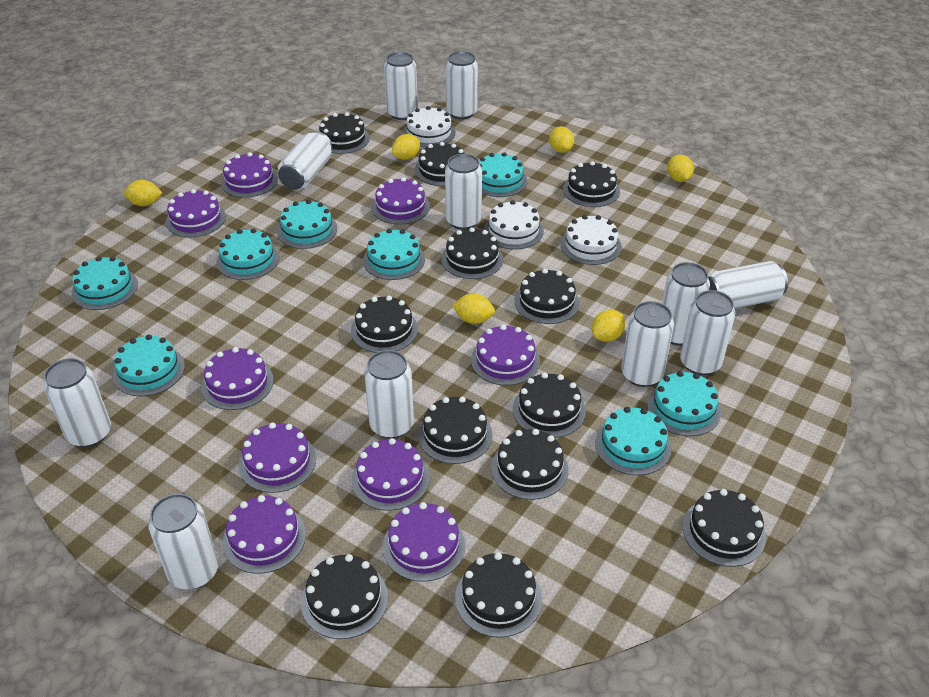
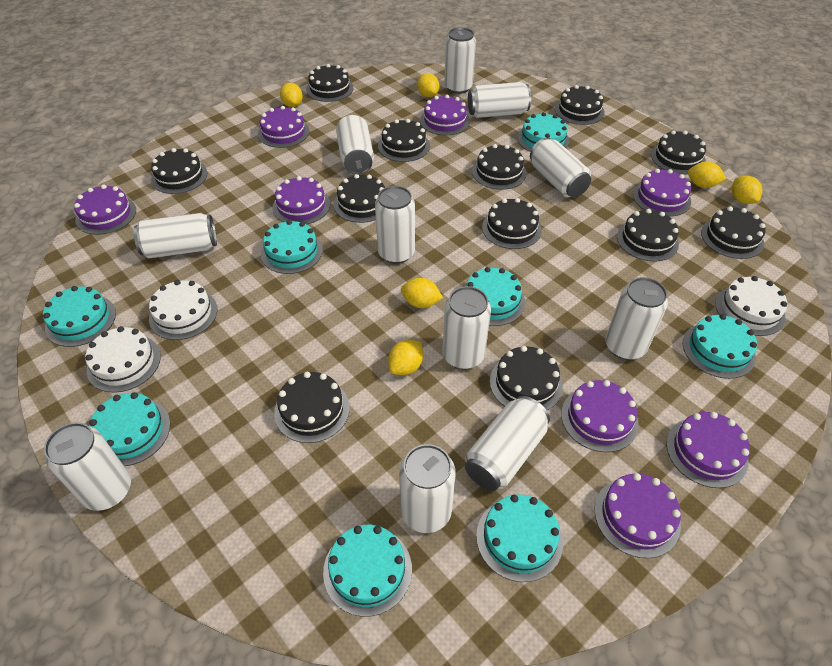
purple cake: [166,189,226,237] [201,347,273,410] [221,152,278,198] [223,495,306,574] [239,423,316,493] [351,438,430,511] [372,177,430,225] [383,502,466,582] [471,325,540,385] = 9 -> [74,185,136,235] [258,106,309,148] [272,176,330,224] [420,95,470,136] [561,380,638,452] [594,473,681,558] [633,169,691,217] [666,412,750,488] = 8

